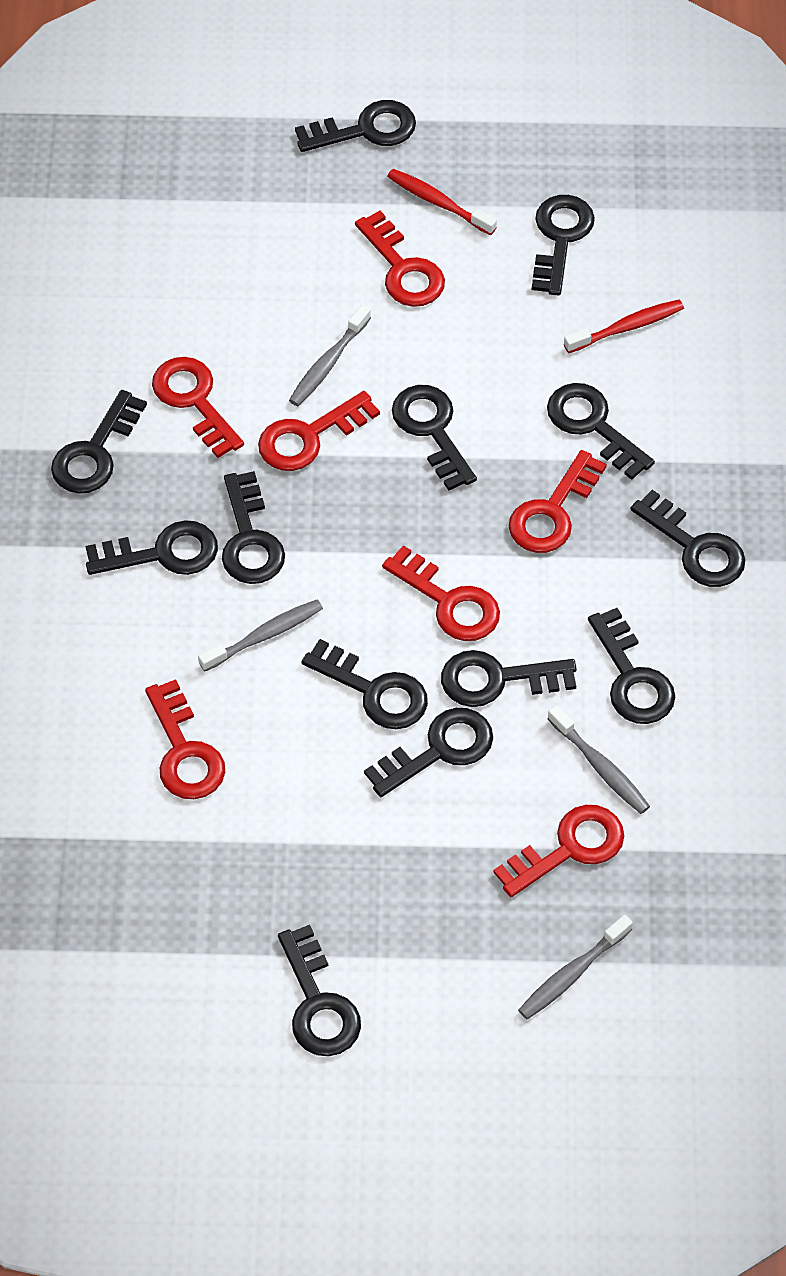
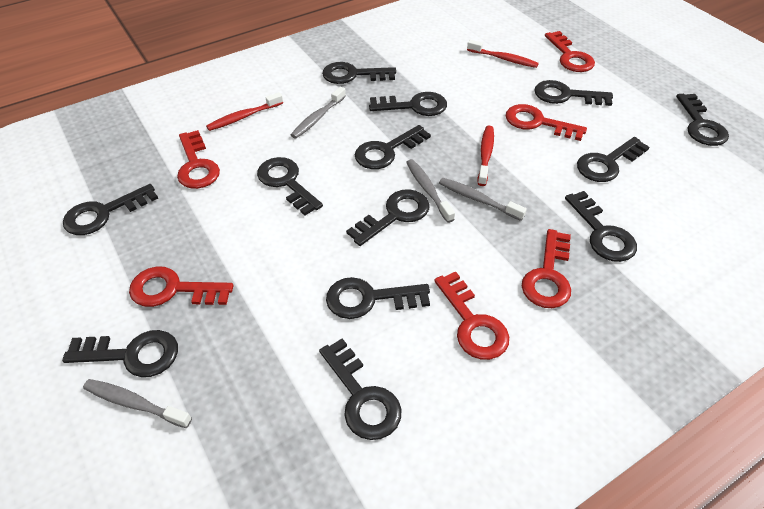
red key: [145,679,225,799] [152,357,244,458] [258,391,380,471] [355,211,445,307] [382,545,500,641] [493,805,624,897] [509,450,607,553] = 7 -> [129,267,234,307] [177,130,220,189] [434,272,509,360] [506,104,587,141] [522,229,571,308] [545,31,595,72] = 6
red toothbrush: [387,169,497,235] [564,300,684,353] = 2 -> [206,92,283,131] [467,40,539,68] [478,126,494,186] = 3

